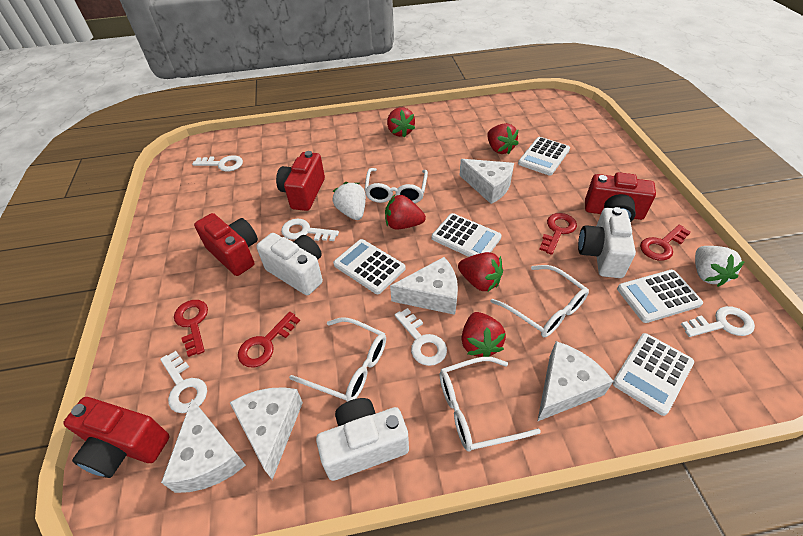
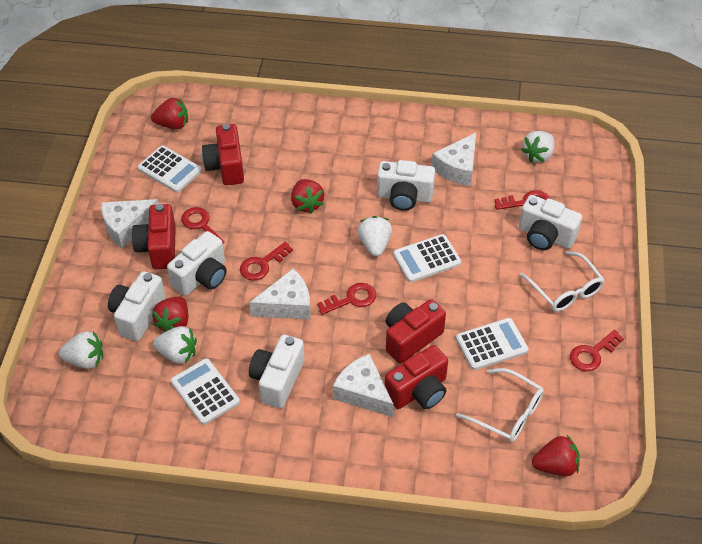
red key: [174,300,208,357] [238,312,300,367] [539,213,577,255] [640,225,691,261] = 4 -> [181,207,224,243] [240,242,293,281] [317,283,376,315] [494,190,550,210] [570,330,624,371] = 5
red strawberry: [385,195,426,229] [387,107,415,138] [458,252,503,291] [462,312,506,357] [487,123,519,155] = 5 -> [151,97,188,129] [152,296,188,332] [291,179,324,214] [532,435,580,476] = 4
white calculator: [333,239,405,294] [432,213,502,257] [518,137,570,176] [613,333,694,416] [617,270,703,323] = 5 -> [138,146,202,193] [171,358,240,425] [393,234,461,282] [456,318,529,370] = 4
white camera: [256,233,323,295] [316,398,409,481] [578,207,636,278] = 3 -> [108,271,166,341] [167,231,226,296] [249,335,304,408] [377,160,435,211] [519,195,582,250] = 5
white cheese: [161,399,246,493] [229,387,303,480] [390,257,458,315] [459,159,514,204] [537,341,613,422] = 5 -> [101,199,159,248] [249,269,310,319] [333,354,394,417] [432,133,476,186] = 4
white glasses: [289,317,386,402] [364,168,428,203] [440,357,541,452] [490,265,589,337] = 4 -> [456,368,544,443] [519,251,605,312] = 2
white key: [160,351,207,413] [192,155,243,171] [281,219,339,241] [395,308,447,366] [681,306,755,337] = 5 -> none = 0
white strawberry: [333,182,366,220] [695,246,745,287] = 2 -> [59,331,103,369] [153,326,197,364] [357,216,392,257] [521,131,554,163] = 4

